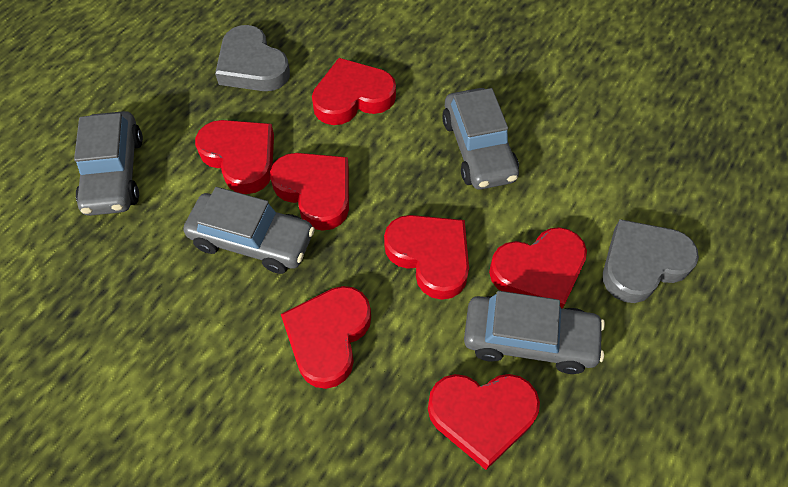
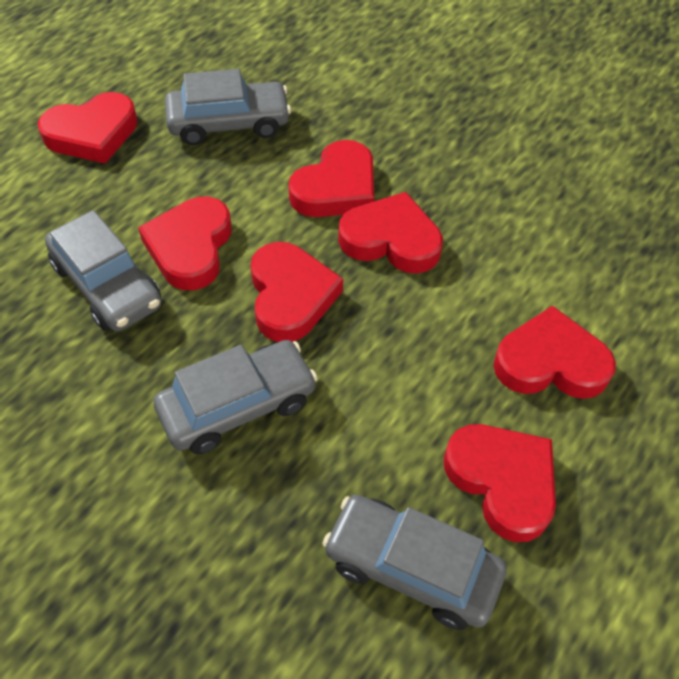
grey heart: [215,25,290,91] [603,219,699,303] = 2 -> none = 0

